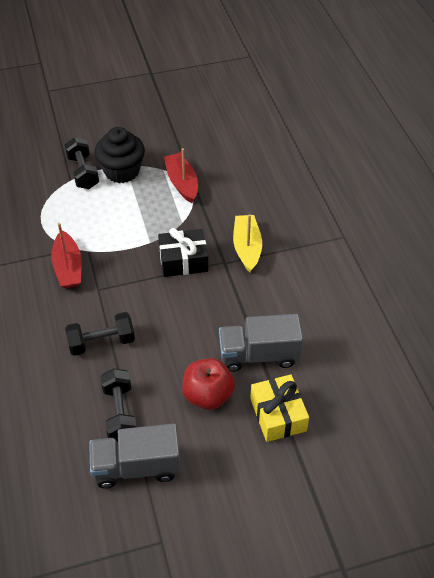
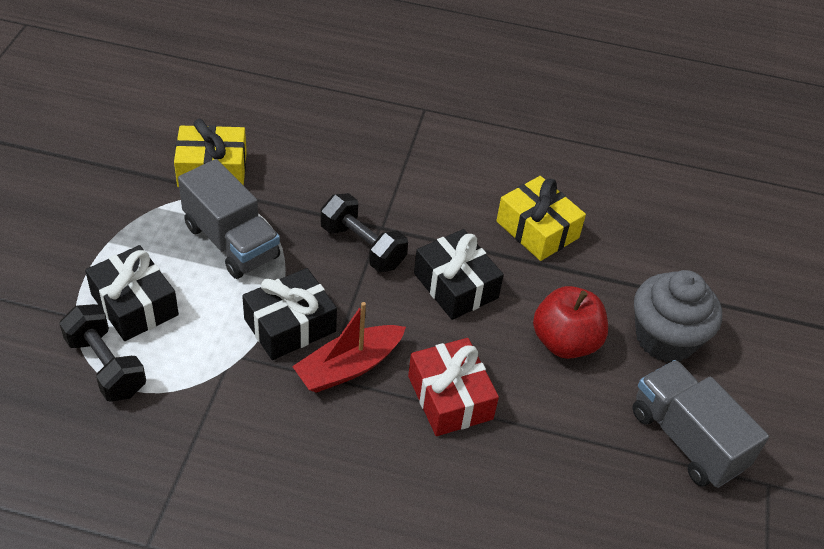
black cupcake: [94,127,145,183] = 1 -> none = 0
black dumbbell: [64,137,99,189] [65,312,135,356] [101,368,137,442] = 3 -> [59,304,146,402] [321,193,408,272] = 2
black gift: [158,228,208,277] = 1 -> [85,245,179,341] [242,268,337,360] [414,229,504,320] = 3
grey cupcake: none = 0 -> [634,270,722,362] = 1
red boat: [51,223,81,288] [164,148,198,203] = 2 -> [292,302,406,393] = 1
red gift: none = 0 -> [408,338,499,436] = 1
yellow boat: [233,214,262,272] = 1 -> none = 0
yellow gift: [250,374,309,442] = 1 -> [174,119,247,187] [496,176,586,261] = 2

